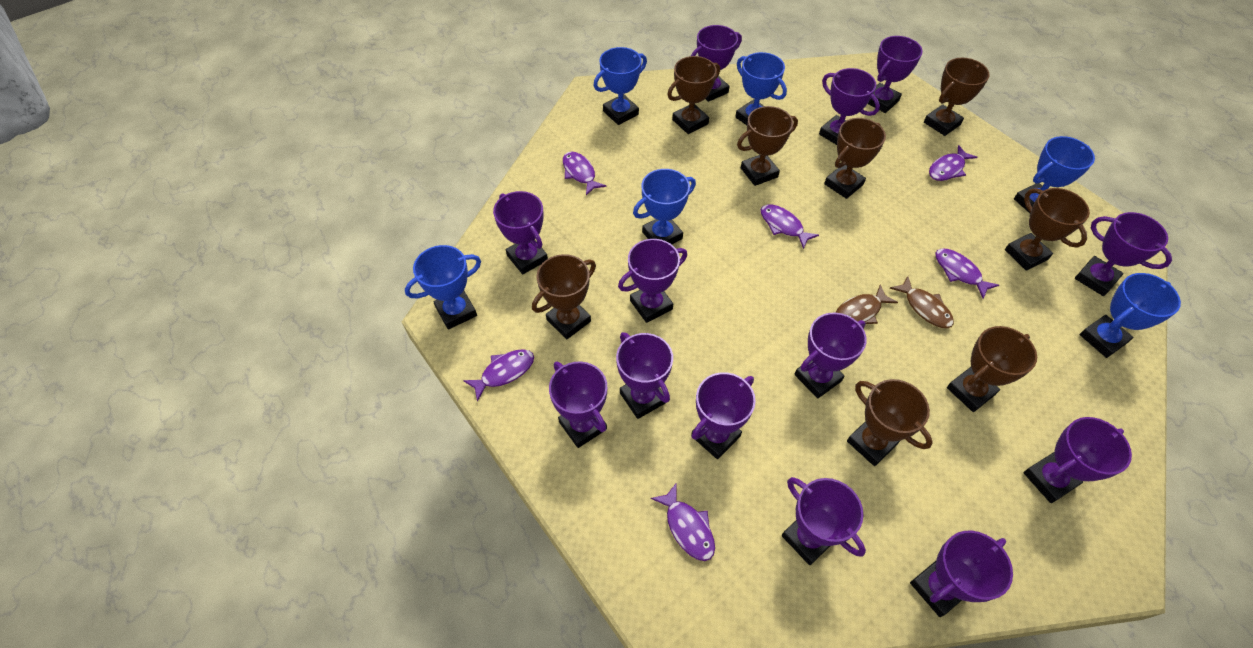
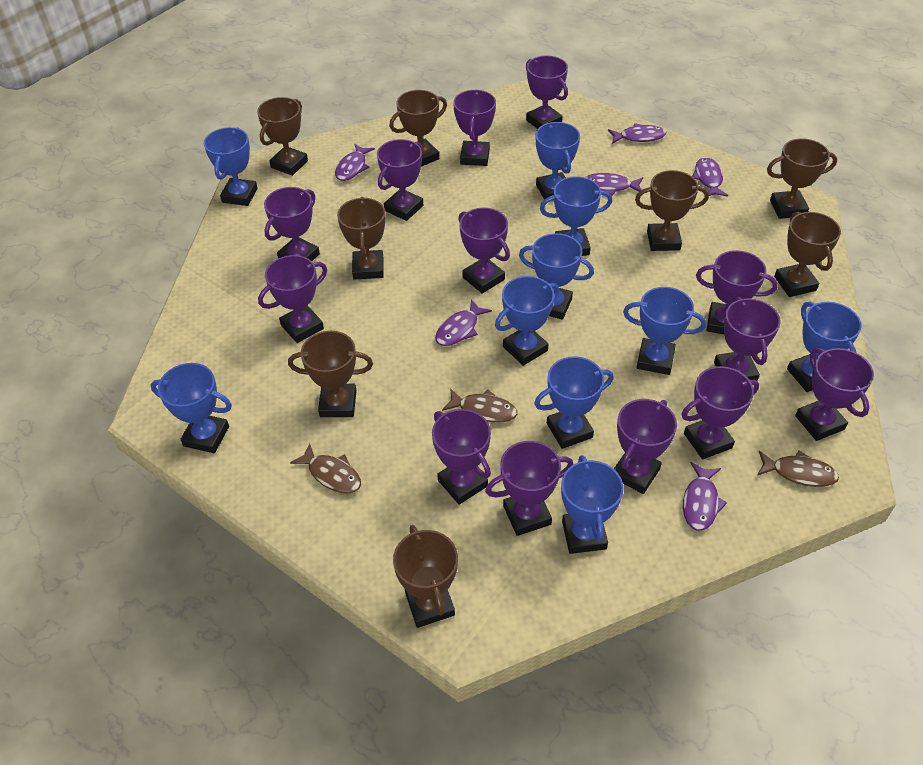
blue trophy: [405,245,481,329] [593,47,647,125] [633,169,696,244] [735,52,787,125] [1014,136,1095,213] [1080,273,1181,358] = 6 -> [150,363,232,453] [204,127,258,206] [495,276,559,366] [519,233,594,320] [534,356,614,449] [536,122,580,201] [540,176,612,256] [561,455,624,554] [623,287,706,375] [787,301,862,392] = 10
brown fish: [835,284,898,324] [890,276,954,328] = 2 -> [290,443,361,493] [442,388,517,423] [757,451,839,487] = 3

